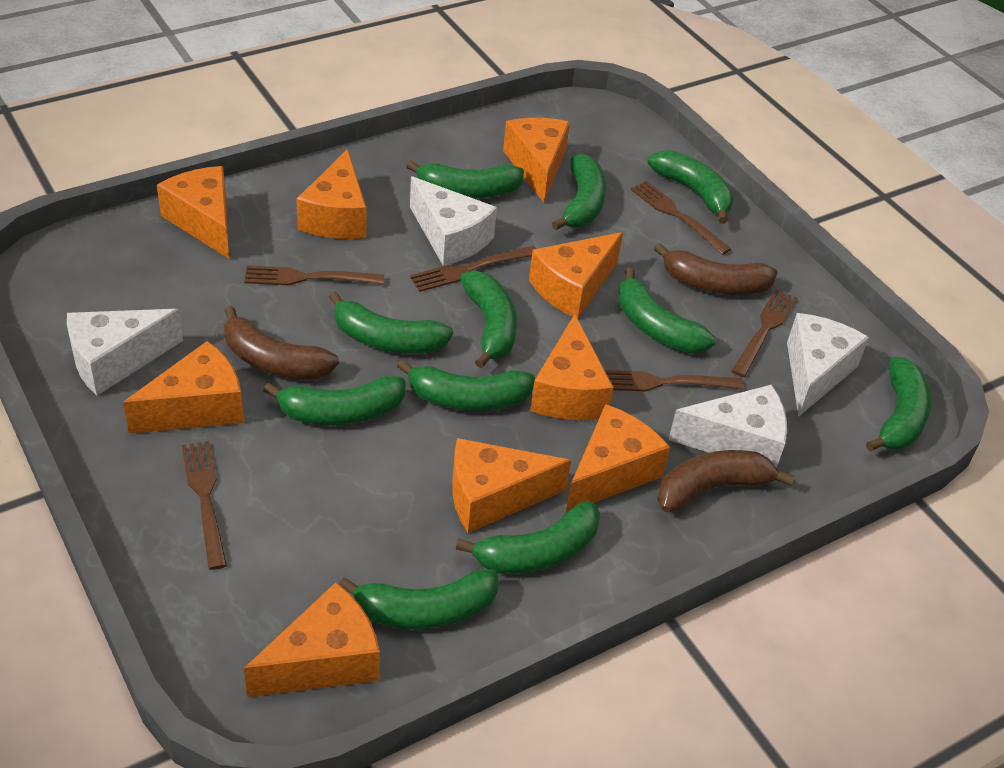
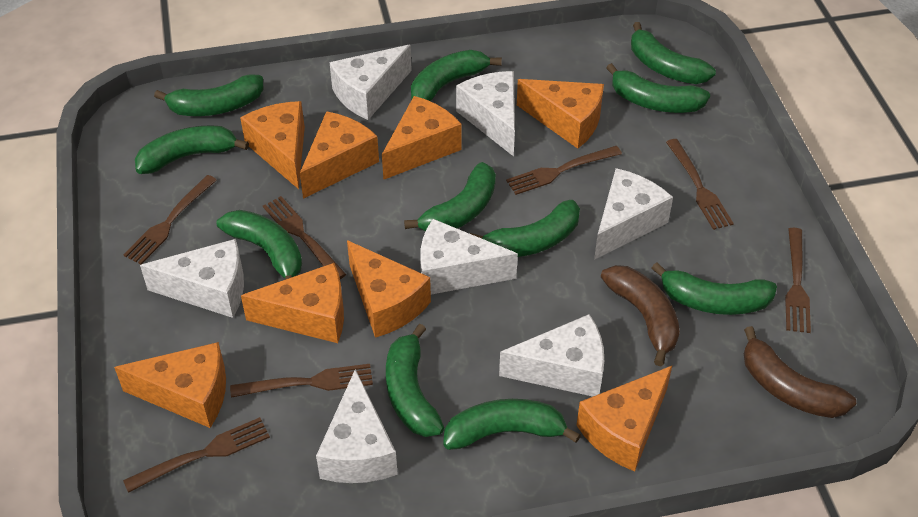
brown banana: [224,306,339,379] [654,243,778,295] [657,450,795,512] = 3 -> [601,265,680,366] [744,326,856,418] = 2
brown fork: [182,441,227,570] [244,266,384,285] [410,246,536,292] [605,370,743,392] [631,181,731,255] [731,289,797,377] = 6 -> [123,175,217,264] [123,417,270,493] [230,364,373,398] [263,196,346,279] [506,146,622,195] [666,139,734,230] [785,228,811,333] = 7
orange cheese: [123,341,244,434] [157,166,229,259] [244,582,380,697] [296,149,366,239] [452,438,571,533] [503,118,570,203] [529,232,623,319] [530,314,614,420] [566,404,670,513] = 9 -> [114,342,226,428] [240,101,305,189] [241,263,344,343] [300,111,379,199] [347,240,431,338] [382,96,462,180] [517,79,604,149] [577,366,672,471] = 8
white cheese: [67,309,183,396] [410,176,497,266] [668,384,787,468] [787,313,869,417] = 4 -> [140,239,244,318] [316,369,398,483] [330,45,412,120] [420,219,518,294] [456,71,515,157] [499,314,604,397] [594,168,673,260] = 7

